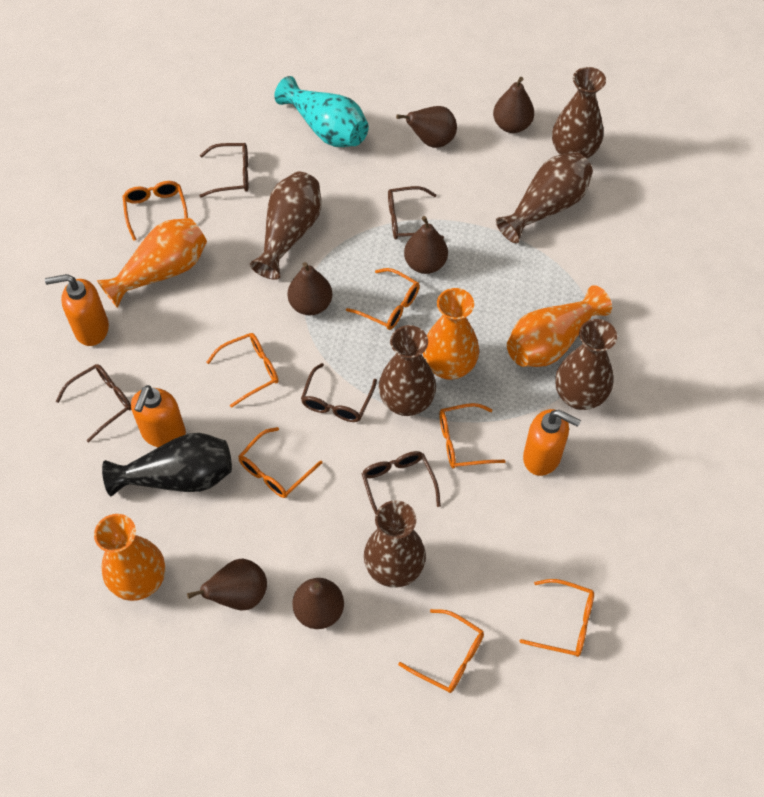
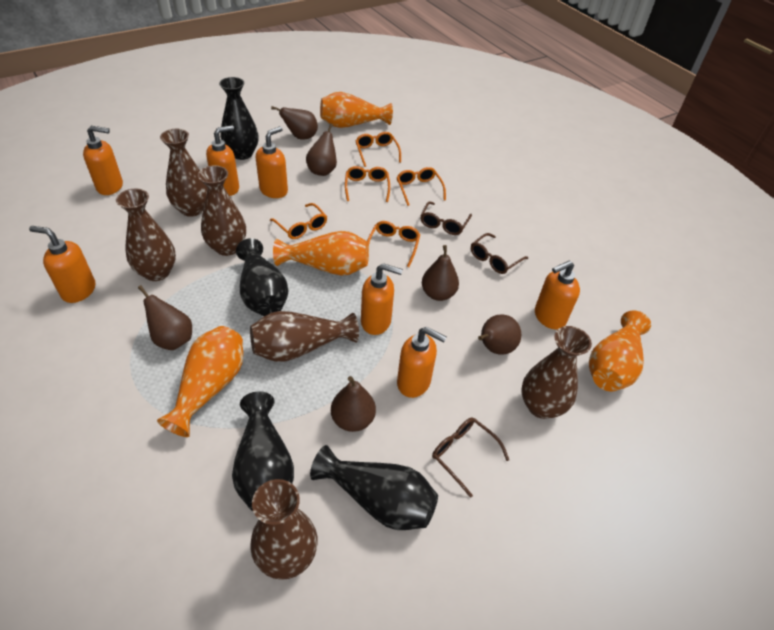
black vase: [102,433,232,496] = 1 -> [219,77,258,160] [232,391,294,511] [236,238,288,316] [310,445,438,530] = 4
brown glasses: [56,364,131,442] [199,143,248,198] [301,363,377,422] [361,451,441,515] [388,186,444,240] = 5 -> [420,201,472,235] [432,417,509,498] [471,233,528,274] = 3
orange glasses: [122,181,188,241] [206,333,279,408] [238,427,322,498] [346,268,420,330] [398,609,484,693] [439,403,506,468] [520,579,594,657] = 7 -> [270,203,327,239] [345,166,390,202] [355,132,401,167] [367,221,420,267] [397,167,446,206] = 5
orange soap dispenser: [45,274,109,346] [131,385,186,447] [523,409,581,476] = 3 -> [29,226,95,303] [83,126,123,195] [206,125,239,196] [256,126,288,198] [361,263,403,335] [397,327,446,398] [535,260,580,329] = 7
turquoise vase: [275,76,369,147] = 1 -> none = 0

